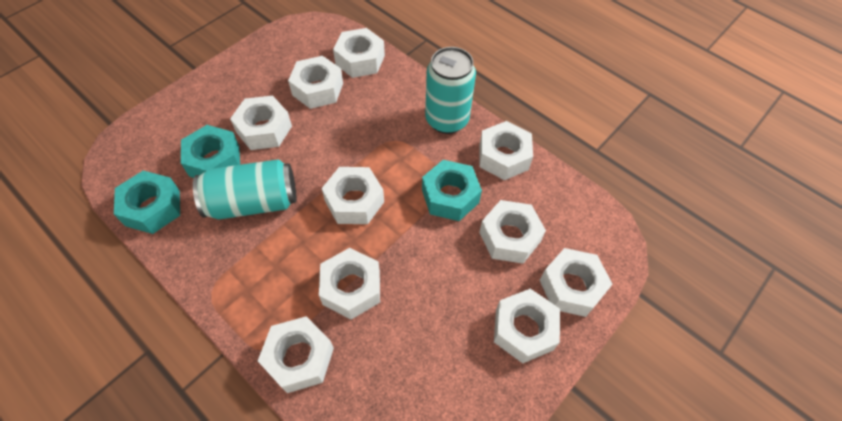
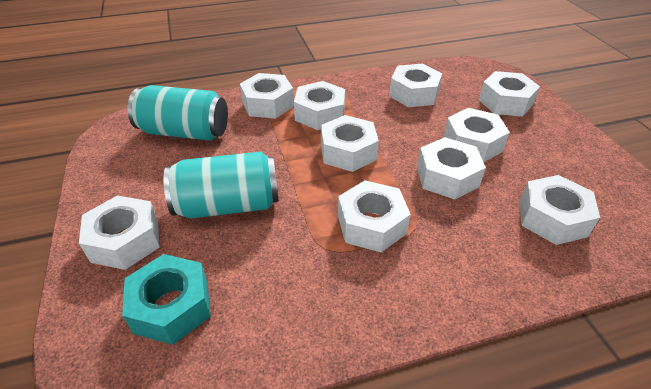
turquoise nut: [114,171,180,234] [181,125,240,178] [422,160,482,221] = 3 -> [122,254,211,345] = 1

